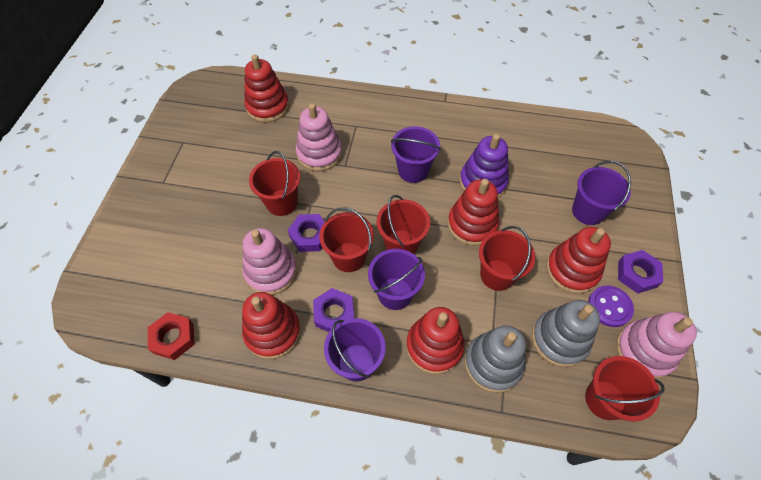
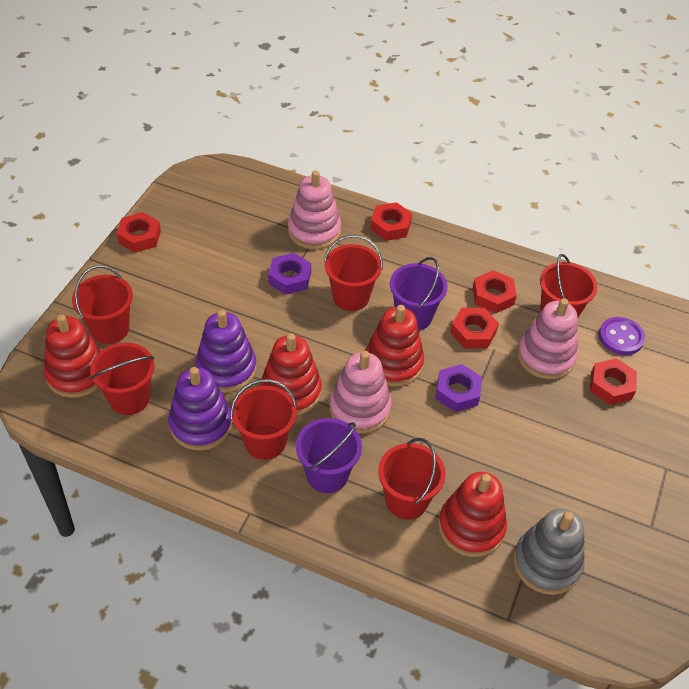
grey stacking toy: [465,325,526,393] [532,300,600,367] = 2 -> [514,508,585,595] = 1
purple bucket: [324,318,386,382] [368,249,425,310] [391,126,441,183] [572,161,631,225] = 4 -> [296,418,362,493] [390,257,448,330] = 2
purple nut: [288,214,325,252] [313,288,354,332] [618,250,663,293] = 3 -> [268,253,311,295] [435,364,482,412] = 2
purple stacking toy: [459,134,509,198] = 1 -> [168,367,233,451] [196,310,257,393] = 2
red bucket: [249,151,300,216] [319,207,374,272] [376,195,430,254] [479,226,535,291] [585,356,665,421] = 5 -> [72,265,133,344] [90,342,154,415] [231,379,297,460] [324,235,383,311] [378,438,446,520] [540,254,598,319] = 6
red nut: [148,312,195,360] = 1 -> [117,212,161,253] [370,202,412,241] [450,308,499,348] [473,270,517,313] [590,358,637,405] = 5
red stacking toy: [242,292,301,359] [244,55,289,122] [406,307,465,374] [448,179,499,246] [546,227,611,294] = 5 -> [44,314,101,398] [260,333,322,416] [365,305,424,387] [438,472,507,557] = 4

